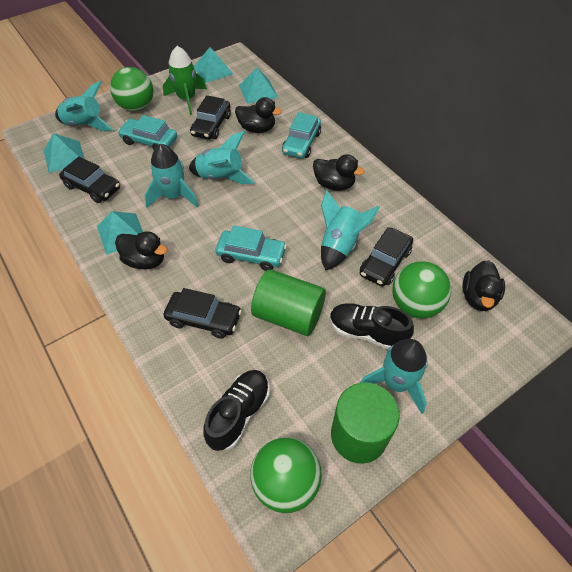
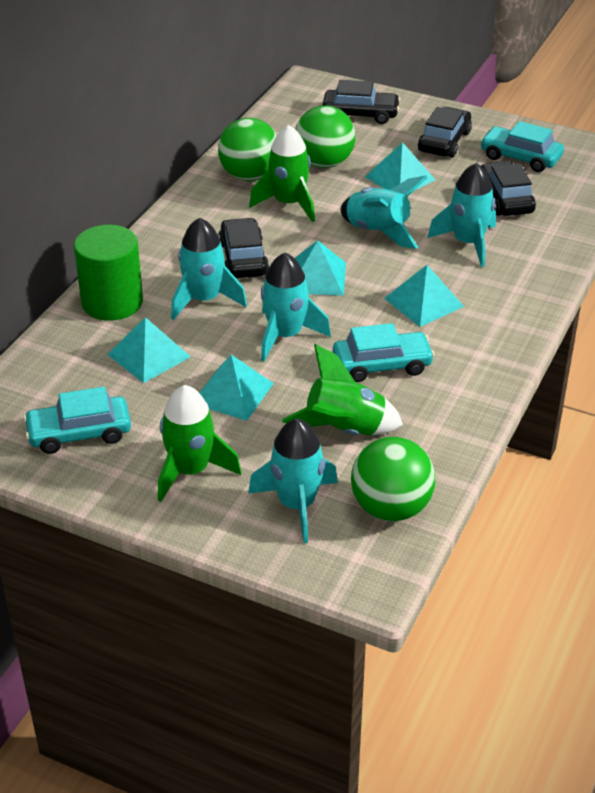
black duck: [115,231,167,269] [235,97,282,133] [313,154,365,191] [463,260,505,311] = 4 -> none = 0
black shoe: [203,370,270,451] [330,303,414,349] = 2 -> none = 0
green cylinder: [251,270,326,336] [331,383,400,464] = 2 -> [74,225,143,321] = 1
green rocket: [163,46,207,115] = 1 -> [158,385,241,502] [249,125,315,222] [282,344,403,435] = 3
turquoise pyramid: [44,133,85,173] [97,211,143,255] [194,47,233,83] [239,68,278,104] = 4 -> [107,317,191,383] [200,355,274,421] [295,240,346,296] [365,142,436,191] [384,265,464,327] = 5

